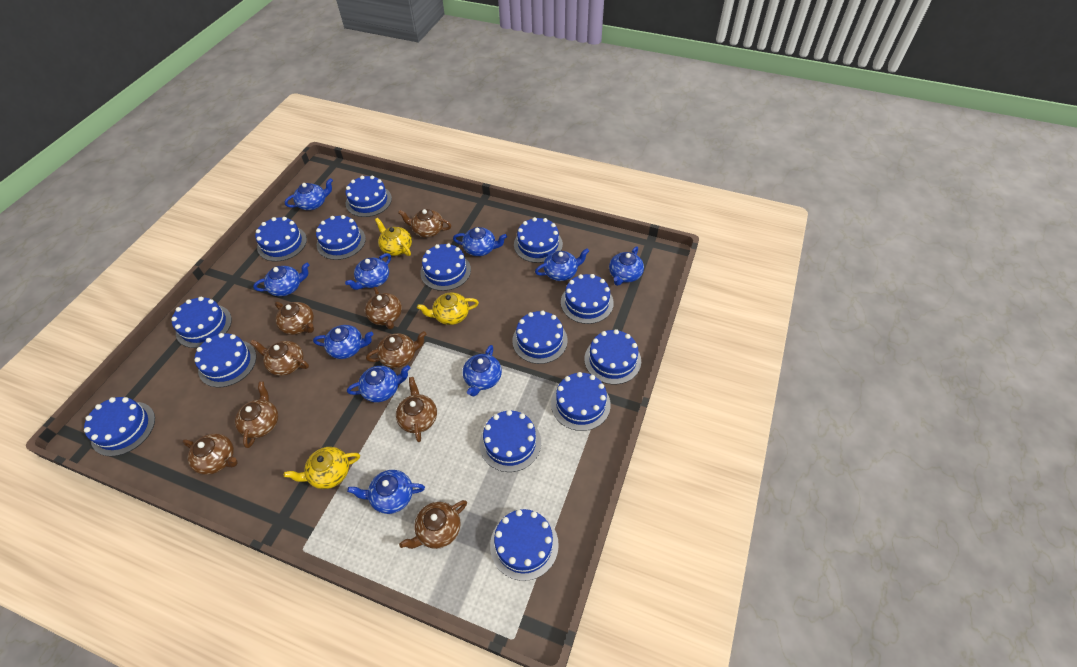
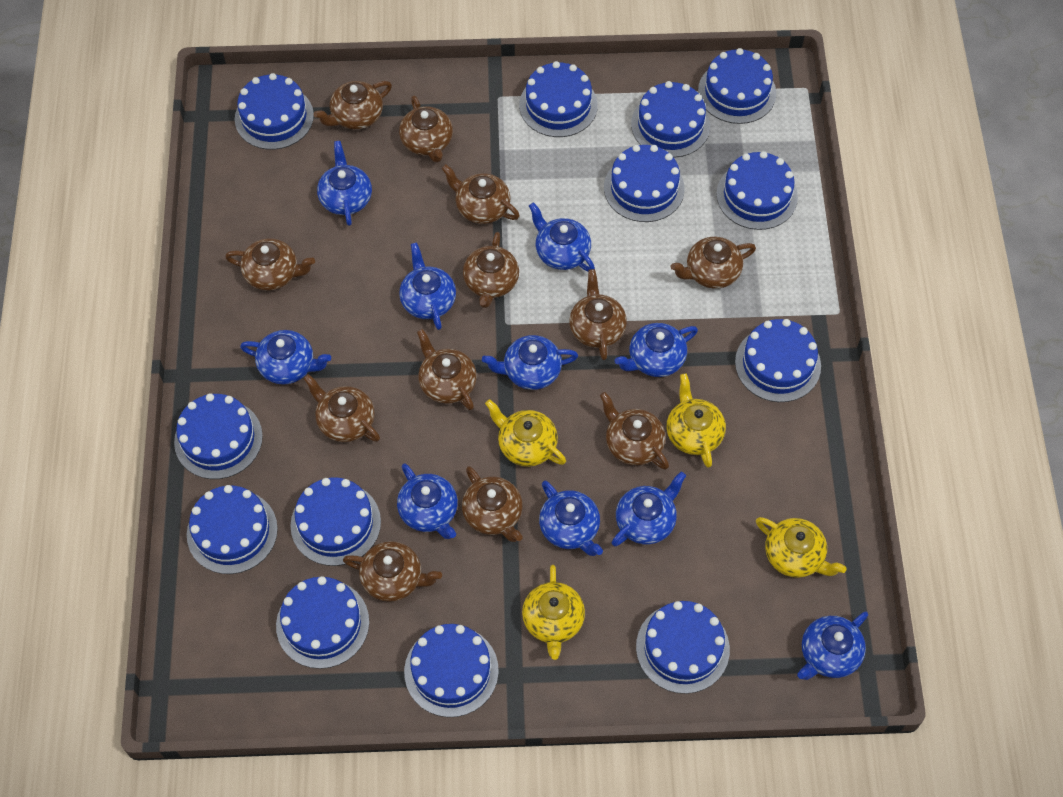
blue cake: [84,397,155,456] [171,297,232,348] [194,333,256,387] [255,217,307,262] [316,215,366,260] [346,176,392,217] [420,243,471,291] [480,410,541,472] [490,509,559,581] [512,311,568,364] [514,217,563,263] [551,372,611,431] [561,274,614,324] [584,329,641,384] = 14 -> [174,393,263,479] [187,485,278,574] [235,73,314,150] [276,576,369,669] [290,477,381,566] [404,624,499,717] [519,61,598,137] [604,145,685,222] [631,81,710,158] [636,601,730,694] [698,48,776,124] [716,151,798,230] [735,319,821,402] = 13
brown teapot: [182,433,238,475] [235,381,278,448] [250,340,309,376] [275,301,314,335] [365,287,402,329] [366,331,426,368] [396,377,437,442] [398,209,451,238] [399,500,467,549] = 9 -> [225,238,315,291] [304,374,380,442] [313,81,392,129] [343,541,442,602] [399,95,453,163] [417,329,477,410] [441,164,520,224] [462,466,523,542] [463,232,519,308] [569,269,627,360] [600,392,669,470] [671,237,756,289] = 12
yellow teapot: [284,447,360,489] [375,218,412,256] [417,292,479,325] = 3 -> [485,399,566,467] [522,565,585,660] [666,373,726,468] [756,517,847,578] = 4

